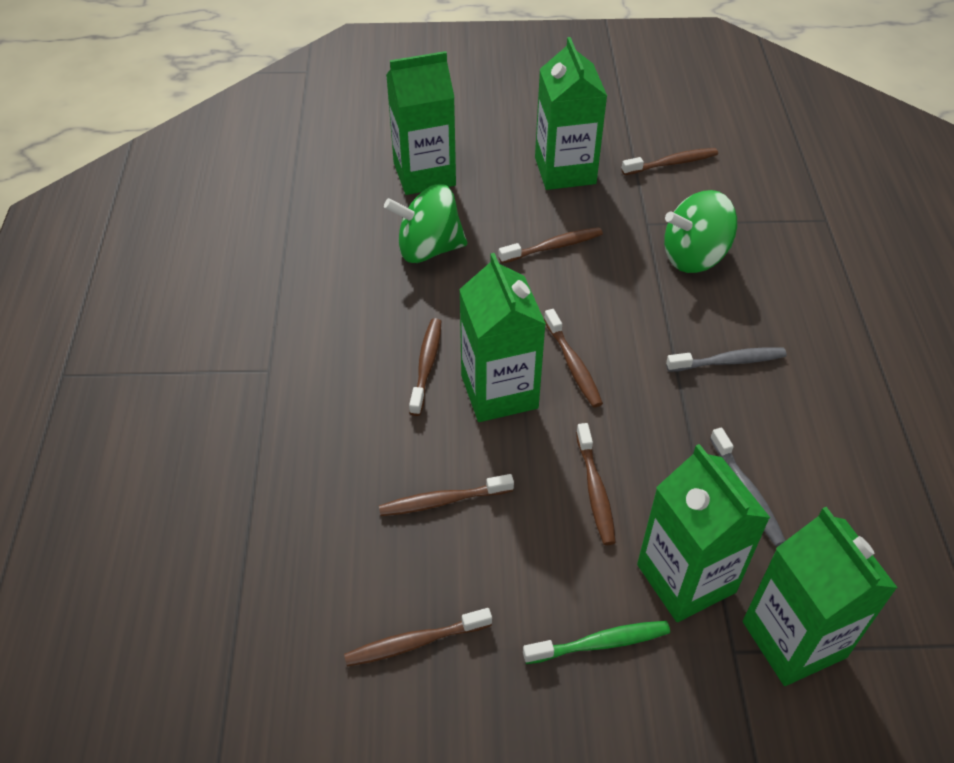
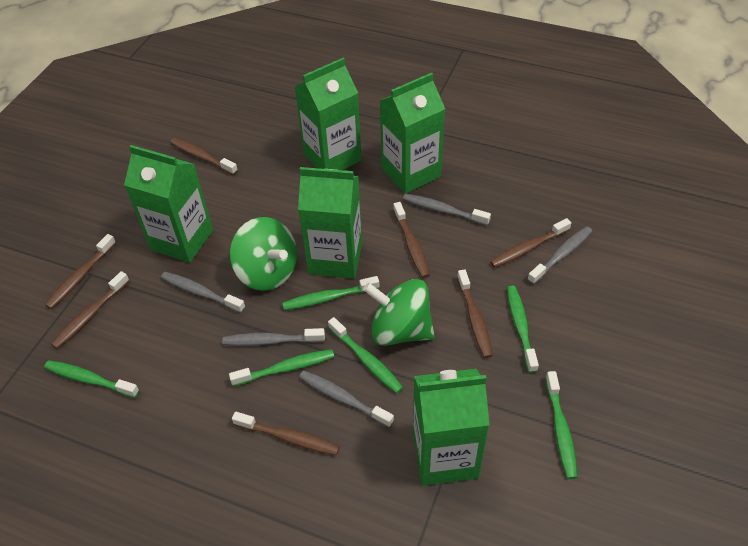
green toothbrush: [523,621,670,664] = 1 -> [44,360,139,398] [229,349,334,386] [282,276,379,310] [328,317,403,393] [507,285,539,373] [545,371,578,479] = 6
grey toothbrush: [666,347,787,372] [710,428,786,546] = 2 -> [161,272,245,313] [222,328,325,346] [299,370,394,428] [403,194,491,226] [527,226,592,285] = 5

